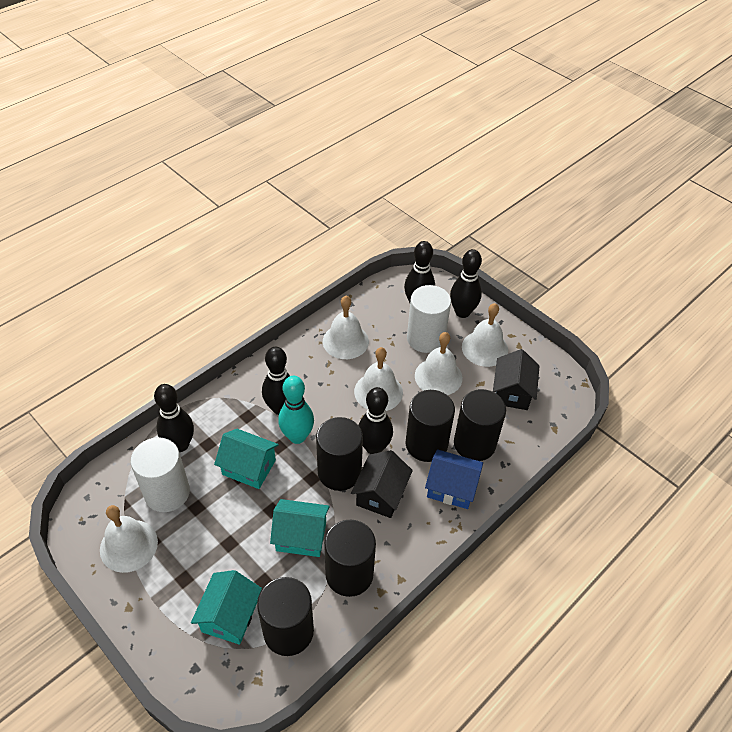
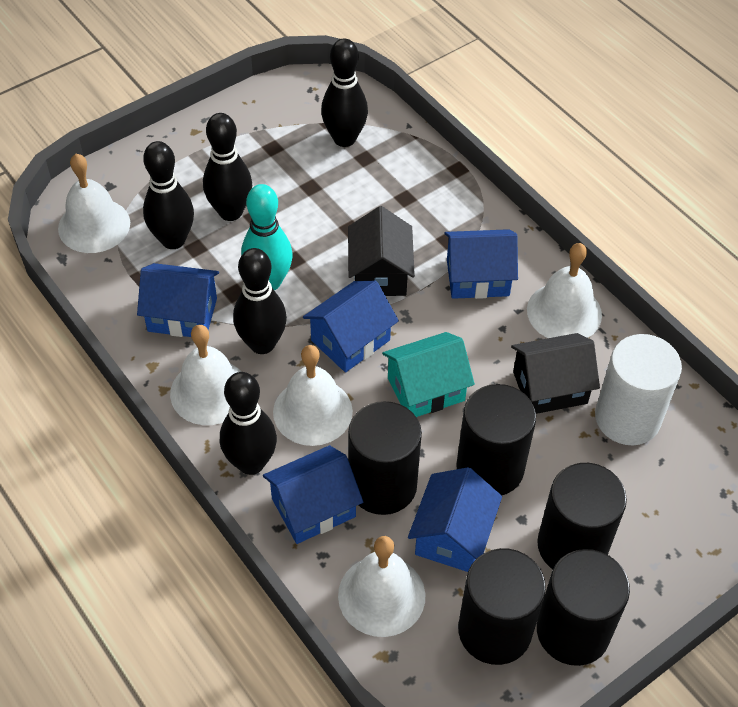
blue house: [425,450,483,509] = 1 -> [137,263,219,337] [263,445,363,544] [303,281,399,372] [408,467,502,572] [445,229,518,299] = 5
turquoise house: [191,570,262,645] [214,429,279,489] [270,499,330,557] = 3 -> [382,332,475,417] = 1
white cylinder: [130,437,190,512] [407,285,451,353] = 2 -> [595,334,682,445] = 1

